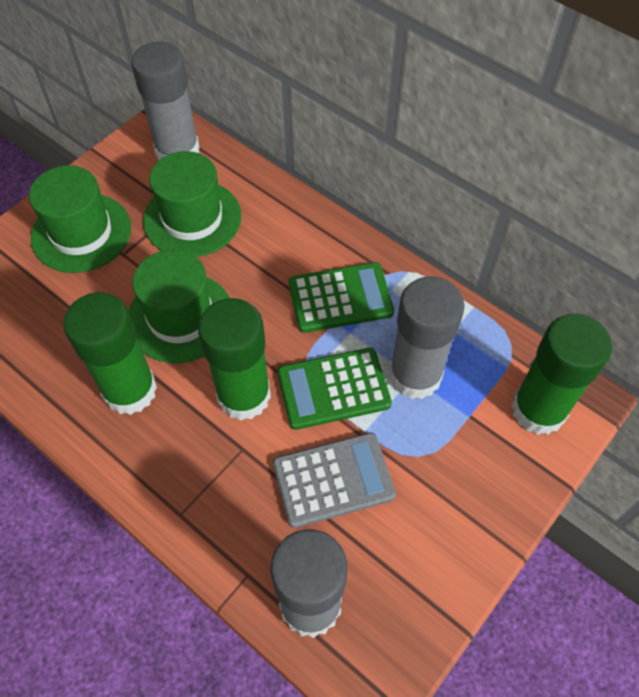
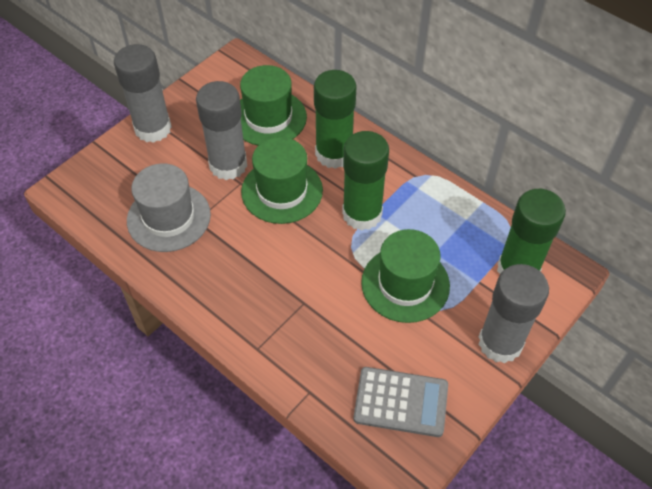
green calculator: [277,348,392,430] [289,262,394,333] = 2 -> none = 0
grey hat: none = 0 -> [127,163,211,252] = 1

